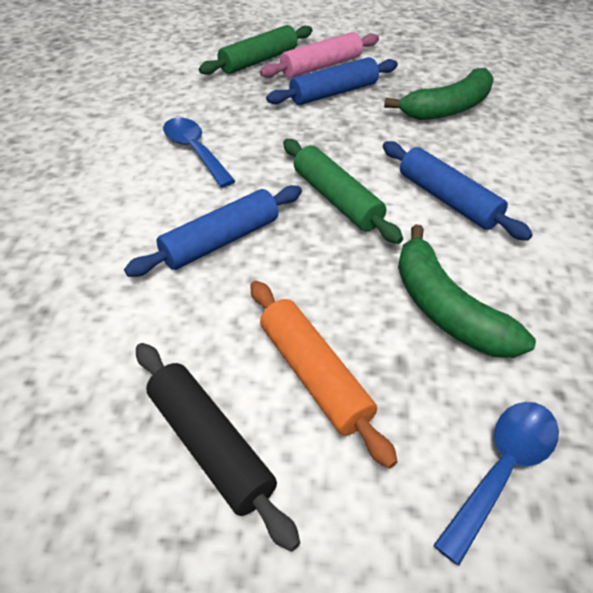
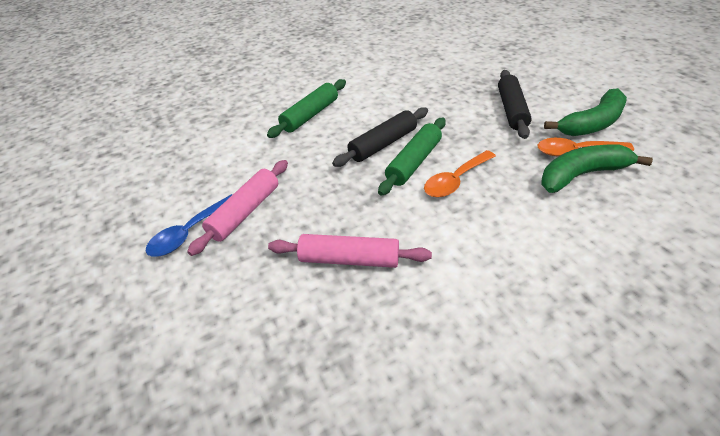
black rolling pin: [136,343,300,552] = 1 -> [332,107,428,167] [498,70,532,139] = 2
blue rolling pin: [124,185,302,277] [266,57,398,105] [383,141,533,241] = 3 -> none = 0
blue spoon: [163,117,235,187] [433,402,559,566] = 2 -> [146,194,233,257] = 1
orange rolling pin: [250,281,398,469] = 1 -> none = 0
orange spoon: none = 0 -> [424,150,496,198] [537,138,634,156] = 2
pink rolling pin: [260,32,379,78] = 1 -> [187,160,288,256] [268,234,432,268] = 2

